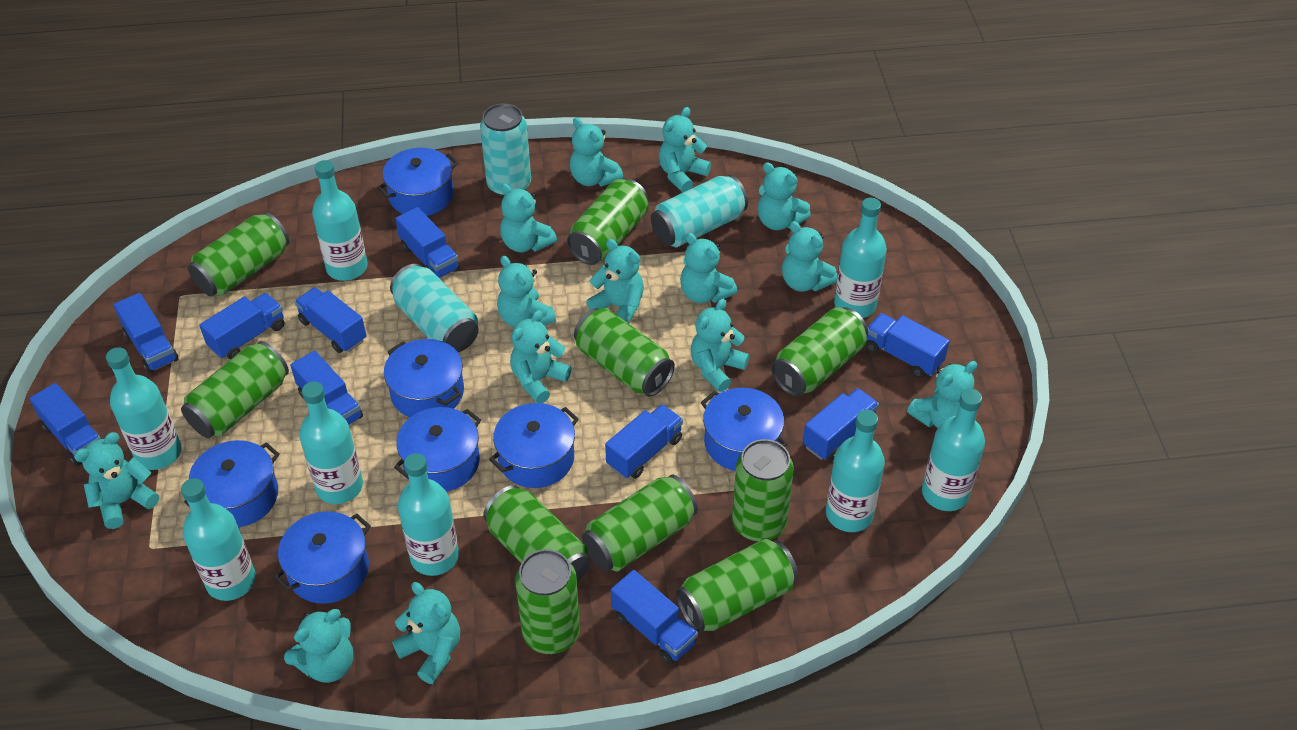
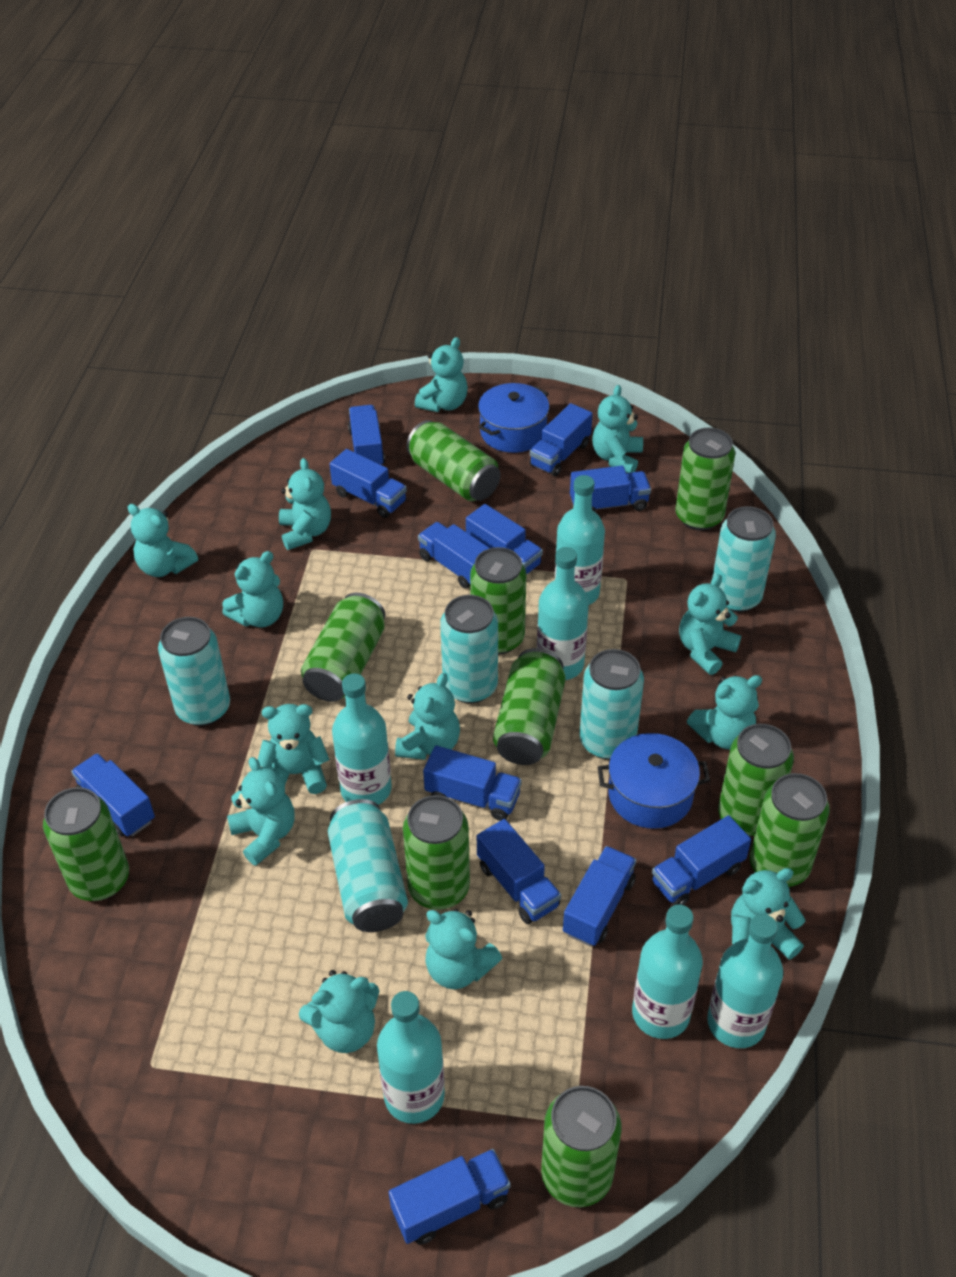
blue pot: [184,440,280,527] [274,511,371,604] [377,148,458,216] [384,339,464,417] [394,407,481,492] [489,403,579,488] [701,388,787,471] = 7 -> [478,383,549,453] [598,733,710,829] = 2
blue truck: [29,383,102,466] [114,293,179,373] [199,293,284,359] [290,351,363,425] [295,287,366,353] [395,207,460,278] [605,404,683,479] [611,570,698,664] [803,388,879,460] [866,313,950,378] = 10 -> [71,753,155,837] [330,449,407,518] [348,405,385,465] [389,1149,511,1245] [418,522,489,589] [423,746,522,821] [466,504,543,575] [477,819,561,924] [529,403,592,476] [563,846,636,946] [570,466,651,512] [652,815,751,905] = 12
turquoise bottle: [106,347,182,470] [181,478,256,601] [299,382,363,504] [312,160,368,281] [398,453,459,576] [826,410,885,532] [834,198,887,318] [922,389,985,511] = 8 -> [332,673,392,805] [377,991,445,1124] [537,547,589,680] [555,475,605,605] [632,905,703,1039] [707,914,783,1048] = 6
turquoise can: [390,264,479,352] [480,103,531,197] [651,175,748,247] = 3 -> [158,617,230,726] [328,799,408,932] [440,595,498,704] [579,649,644,760] [712,506,776,612] = 5
turquoise teddy bear: [74,432,159,529] [284,609,353,683] [392,582,460,684] [497,256,556,327] [500,183,557,252] [510,310,572,403] [570,117,623,186] [586,239,644,323] [659,107,711,192] [680,233,737,303] [690,299,749,392] [758,162,811,230] [782,221,838,292] [907,361,977,428] = 14 -> [128,504,198,577] [222,551,283,627] [227,757,295,866] [258,704,330,794] [279,458,331,550] [299,970,379,1053] [395,673,460,760] [415,337,468,412] [425,909,502,989] [592,385,643,473] [679,574,741,675] [687,675,762,749] [731,868,806,960] = 13

